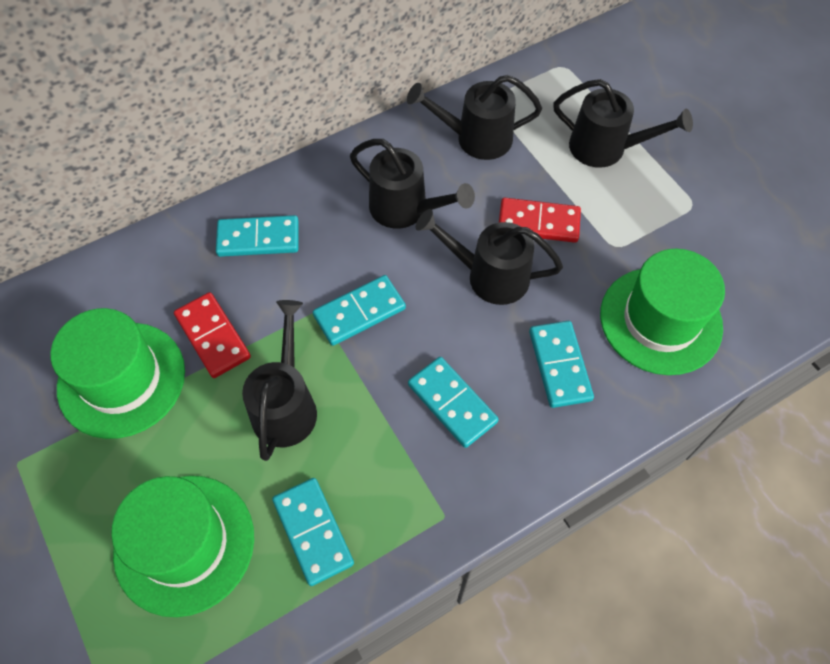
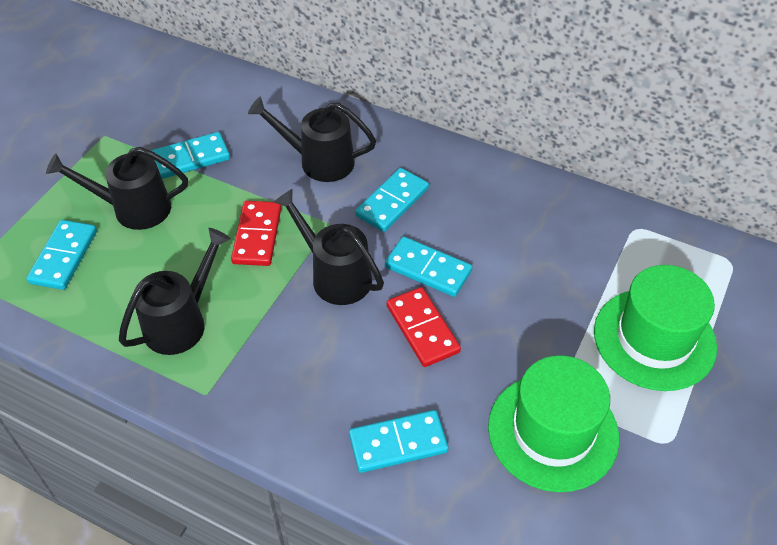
black watering can: [242,300,317,461] [350,139,475,229] [407,75,542,160] [415,209,563,305] [553,79,693,168] = 5 -> [46,147,188,230] [119,228,231,355] [248,97,376,182] [274,189,384,305] = 4
green hat: [51,308,185,439] [111,476,254,617] [600,249,725,375] = 3 -> [488,355,619,492] [594,265,717,391] = 2

